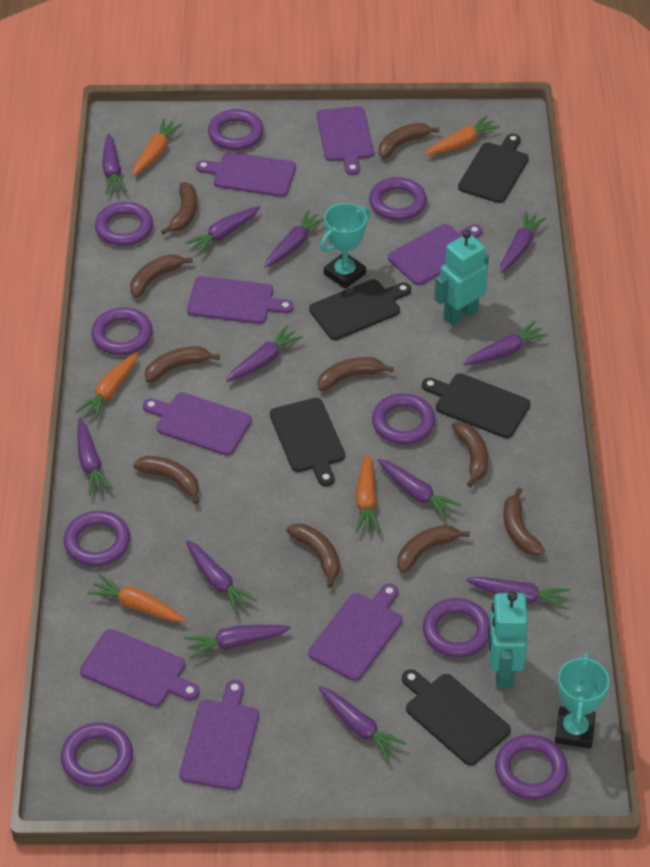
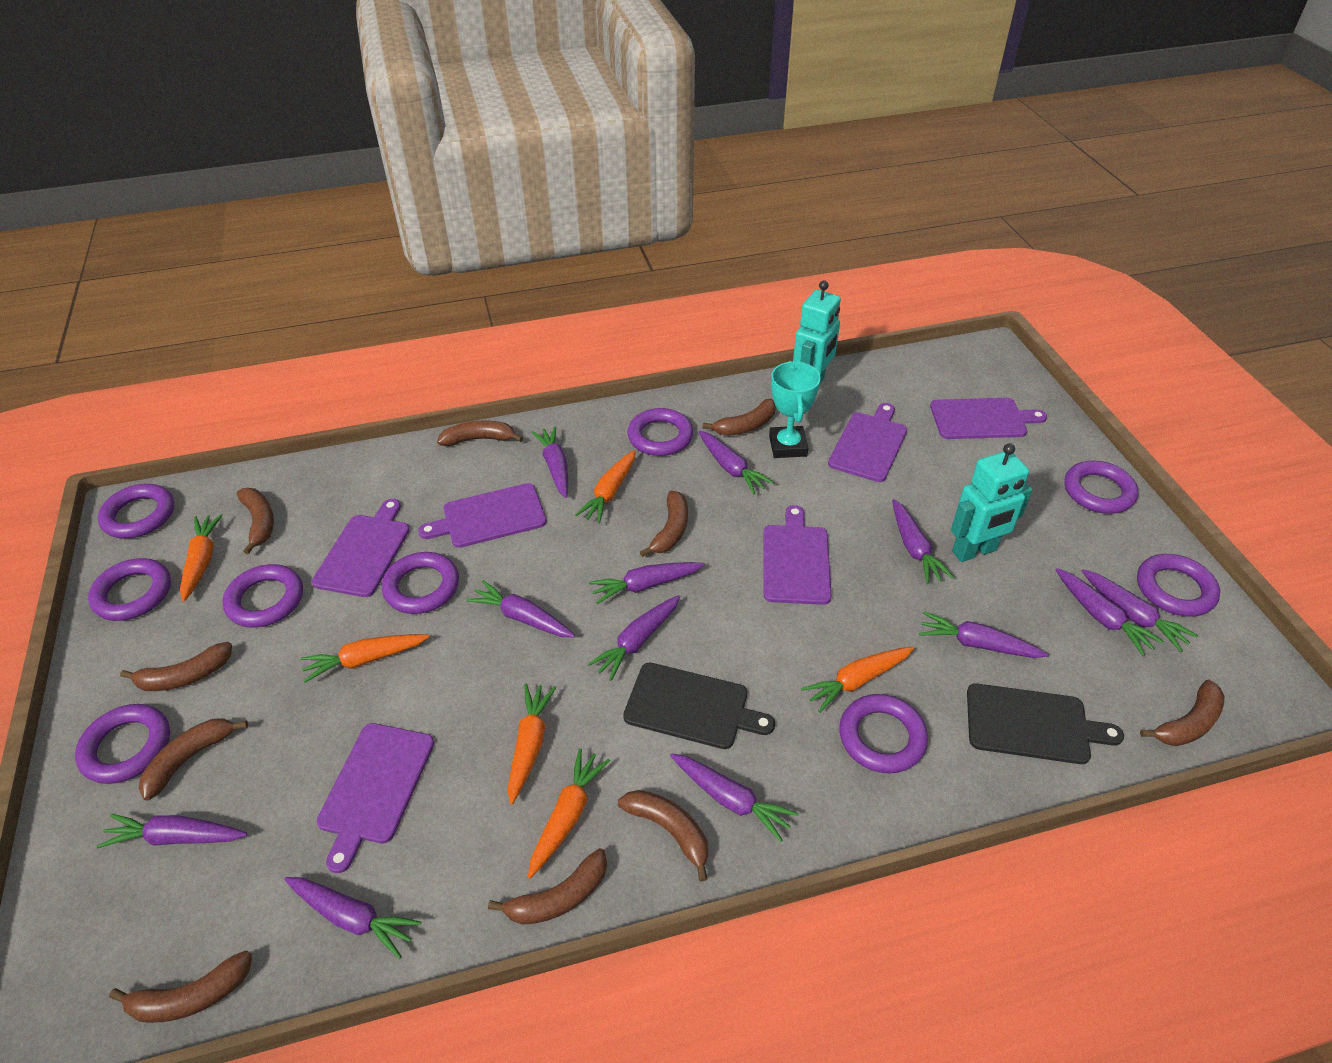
black cutting board: [270,398,345,486] [309,279,411,340] [402,669,511,766] [422,373,530,438] [458,134,529,203] = 5 -> [623,663,775,749] [967,683,1124,764] = 2
orange carrot: [76,352,138,421] [87,574,186,622] [132,118,182,176] [355,453,381,533] [425,115,500,155] = 5 -> [180,514,223,602] [301,634,429,683] [508,684,556,805] [528,748,610,878] [575,450,636,523] [801,647,914,713] = 6
purple cutting board: [80,629,200,707] [143,392,252,456] [179,680,259,790] [187,276,294,324] [196,152,296,197] [309,584,402,681] [317,106,374,175] [388,224,482,285] = 8 -> [312,499,410,597] [316,723,434,873] [418,483,547,548] [764,505,831,605] [828,403,907,482] [930,398,1047,439] = 6
turquoise trophy: [320,203,370,289] [555,653,610,748] = 2 -> [769,361,821,458] = 1

